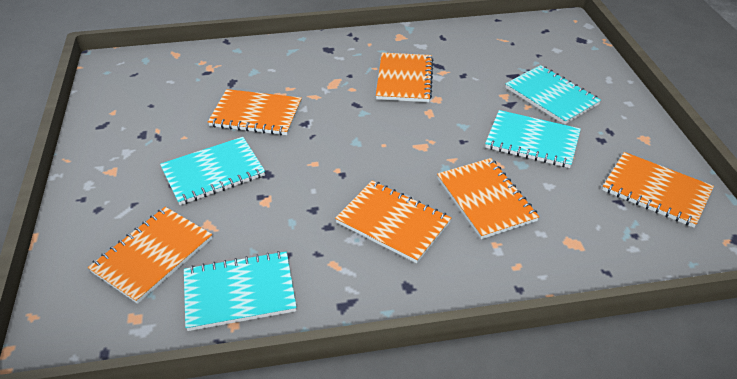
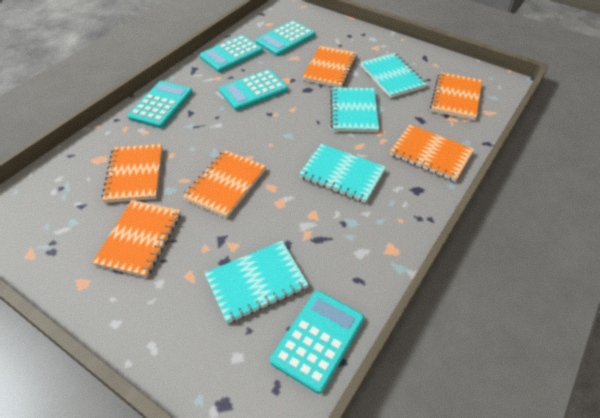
turquoise calculator: none = 0 -> [127,81,193,128] [199,35,263,72] [219,69,288,111] [256,20,315,56] [270,291,364,394] = 5

